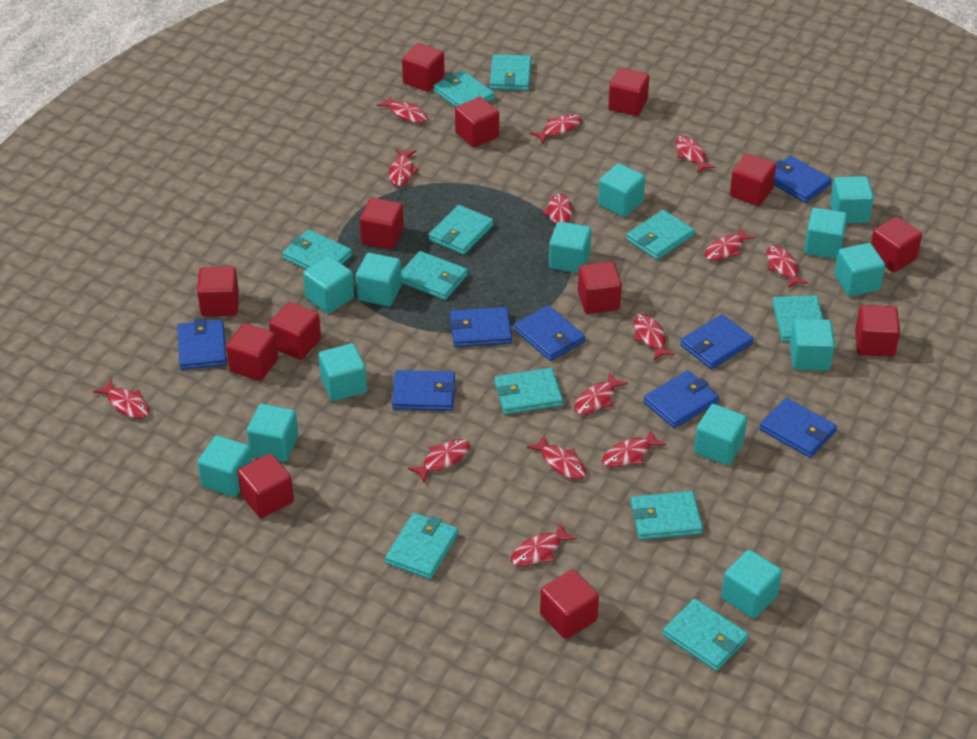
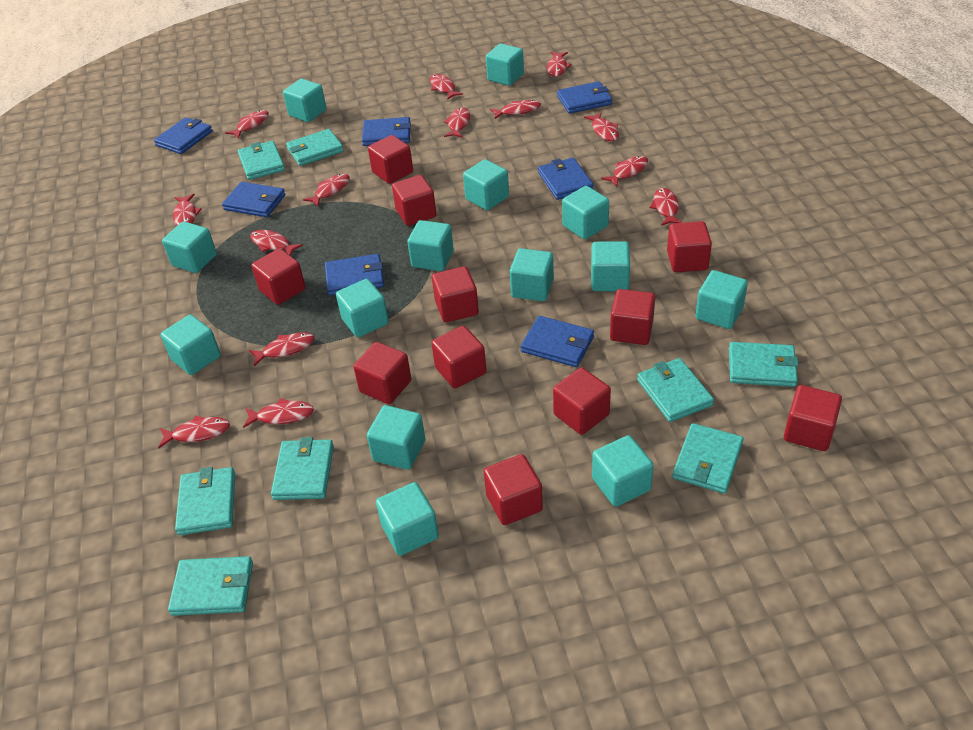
blue wallet: [177,318,227,370] [392,370,456,411] [450,307,512,347] [514,305,585,361] [643,370,719,428] [680,314,754,369] [759,398,837,458] [774,156,832,203] = 8 -> [154,117,212,154] [222,182,285,217] [325,254,384,295] [362,117,411,146] [521,316,594,367] [538,158,594,200] [557,81,612,114] = 7
red cube: [197,266,239,317] [226,323,278,381] [237,453,294,518] [269,302,321,360] [360,198,404,249] [402,43,445,92] [455,97,499,148] [540,570,599,639] [578,261,622,314] [608,68,650,116] [730,153,776,206] [855,305,900,357] [871,217,922,272] = 13 -> [251,248,306,305] [353,342,411,404] [368,135,413,184] [392,175,437,226] [431,326,486,389] [432,266,479,322] [484,454,543,525] [553,368,611,435] [610,289,655,345] [667,221,712,272] [784,385,842,451] = 11
turquoise cube: [197,435,252,497] [247,404,298,462] [303,256,354,313] [319,343,367,401] [356,253,402,306] [549,221,591,273] [598,163,645,217] [694,404,747,466] [721,550,782,618] [790,319,835,371] [804,207,847,259] [830,176,874,223] [834,243,885,296] = 13 -> [160,314,221,375] [162,221,217,273] [283,79,326,122] [336,279,389,337] [367,405,425,470] [376,482,439,556] [407,220,454,271] [463,159,509,210] [486,43,524,86] [510,248,554,301] [562,186,609,239] [591,241,630,291] [592,435,654,507] [695,270,748,329] = 14
turquoise wallet: [282,229,352,270] [385,513,458,579] [401,251,467,300] [429,205,494,255] [433,70,495,107] [490,54,532,91] [494,368,563,415] [626,210,694,260] [630,491,703,540] [663,598,749,671] [772,295,824,342] = 11 -> [168,556,253,616] [175,467,235,535] [238,141,285,180] [271,437,334,500] [286,129,344,166] [637,358,714,422] [673,423,744,494] [729,342,799,387] = 8

